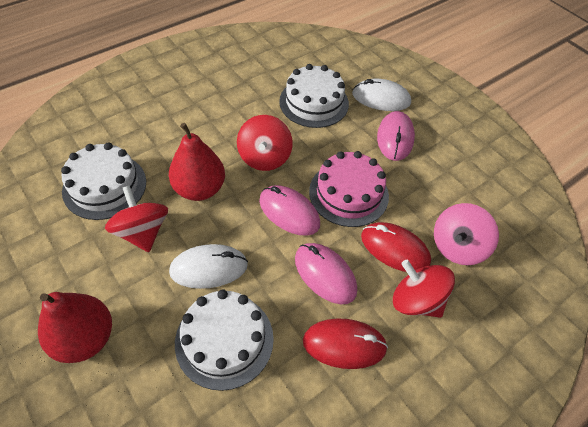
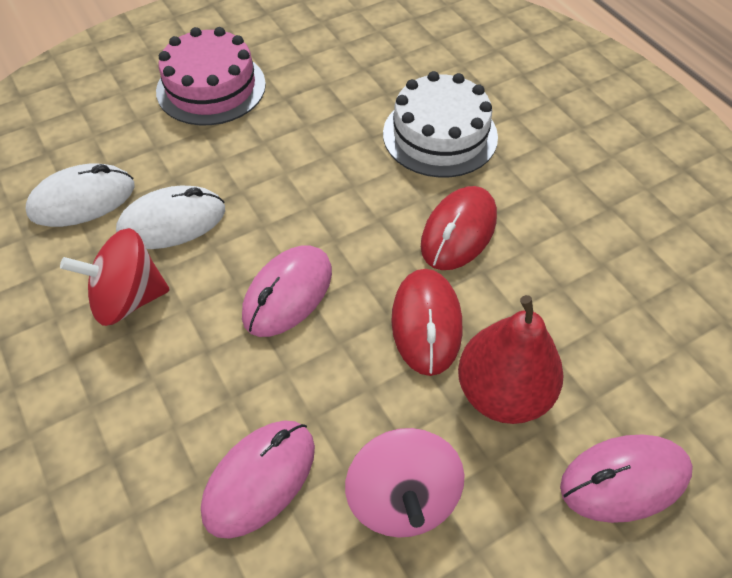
red pear: [38,292,112,363] [169,123,225,201] = 2 -> [458,295,564,424] = 1
red spinning top: [105,185,168,252] [237,115,293,171] [393,260,455,318] = 3 -> [60,228,170,326] = 1
white cake: [61,143,146,220] [175,289,274,391] [279,64,349,128] = 3 -> [383,71,498,178] = 1

